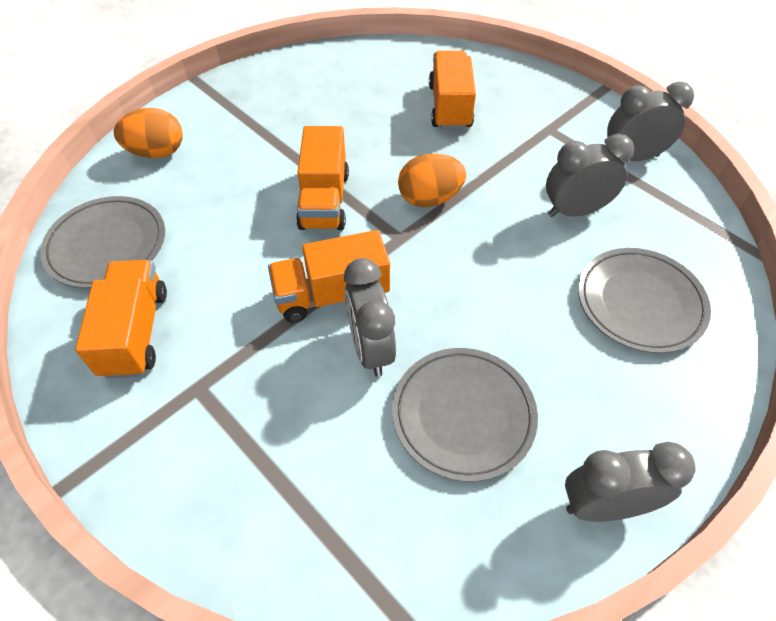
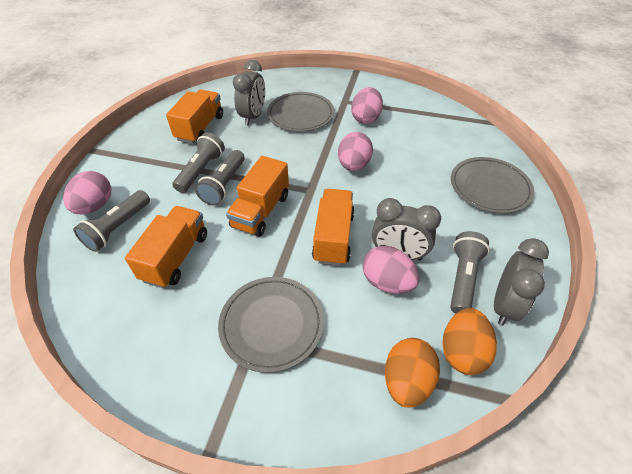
grey clock: [344,258,396,377] [546,134,634,217] [565,442,695,522] [607,82,694,161] = 4 -> [233,60,265,126] [372,198,441,260] [494,238,549,325] = 3
grey flashlight: none = 0 -> [73,190,150,252] [172,132,225,193] [195,150,245,206] [450,231,490,314] = 4
pink egg: none = 0 -> [63,171,111,215] [338,132,373,171] [351,87,383,124] [363,246,420,294] = 4

